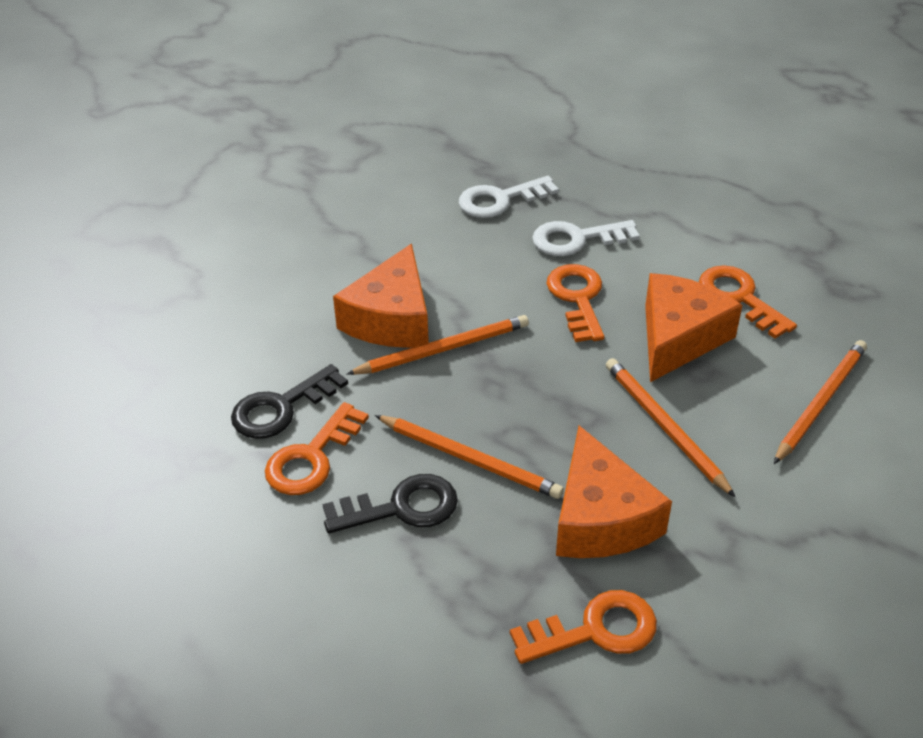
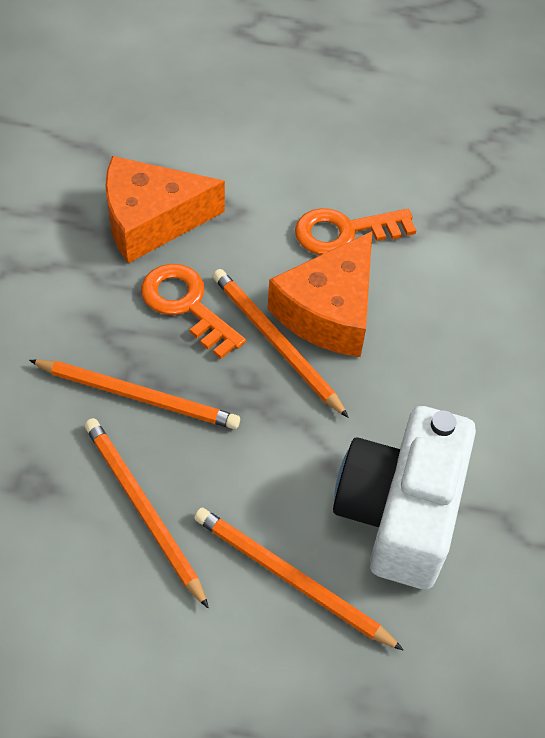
black key: [231,364,348,439] [322,474,458,534] = 2 -> none = 0
orange cheese: [333,244,429,348] [556,426,672,558] [645,273,742,382] = 3 -> [105,156,225,263] [268,231,372,357] = 2
orange key: [265,402,369,495] [510,590,657,664] [547,264,604,342] [699,265,797,339] = 4 -> [141,264,246,359] [295,208,416,255] = 2
white camera: none = 0 -> [333,406,476,589] = 1
white key: [459,176,559,218] [532,220,640,256] = 2 -> none = 0

